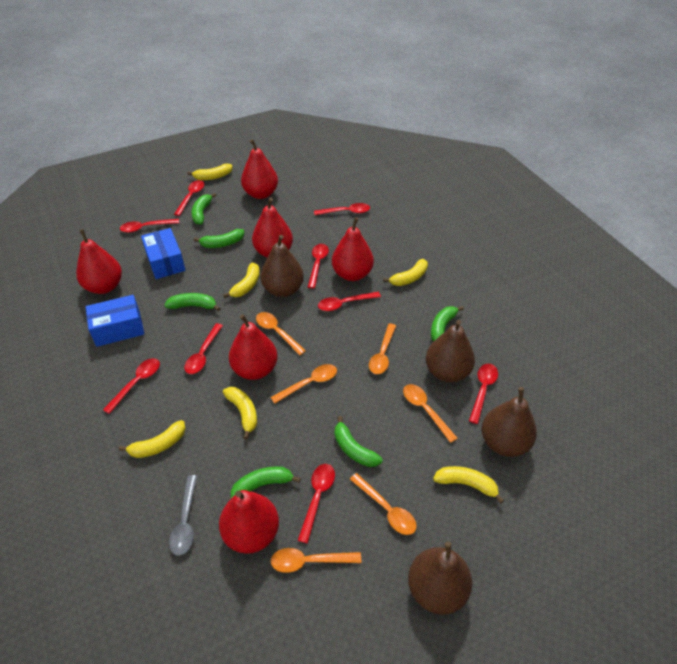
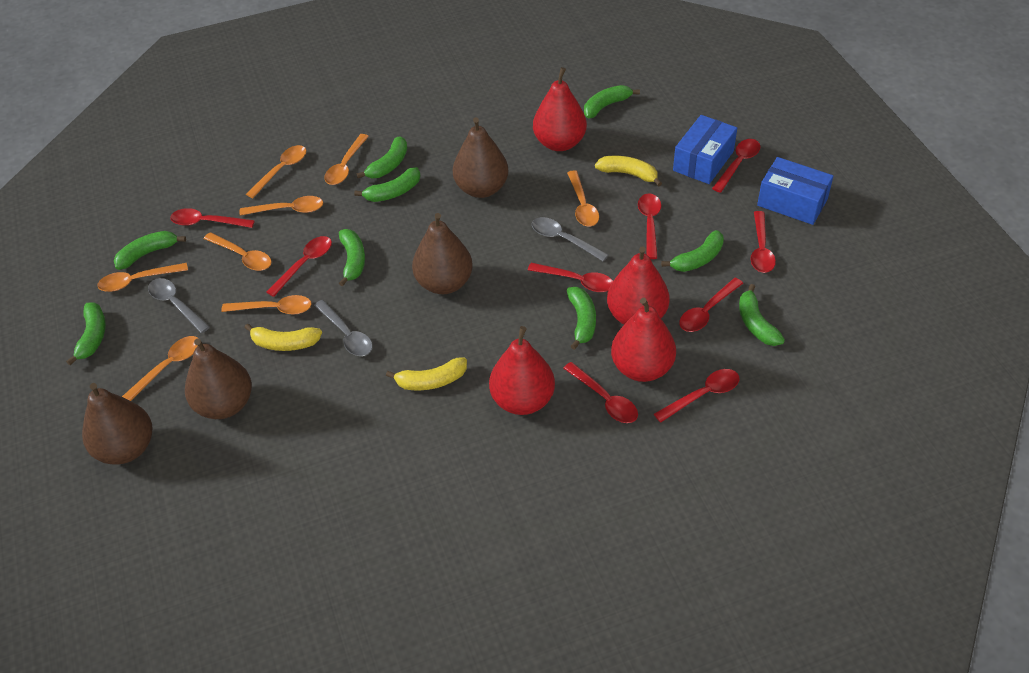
green banana: [165,293,221,311] [191,193,216,225] [194,229,244,248] [231,466,301,498] [335,416,382,467] [431,306,464,342] = 6 -> [66,302,106,365] [114,231,186,270] [339,229,365,286] [354,167,420,202] [357,136,407,178] [567,287,596,350] [584,85,640,118] [661,230,724,272] [739,284,785,346] = 9
grey spoon: [169,475,197,556] = 1 -> [148,278,210,333] [314,300,373,356] [532,217,609,261] = 3
orange spoon: [256,312,306,355] [270,364,337,404] [271,548,361,573] [350,473,417,535] [369,324,396,374] [403,384,458,443] = 6 -> [97,263,188,292] [122,336,199,401] [204,232,272,271] [221,295,312,315] [239,196,323,216] [246,145,306,198] [324,134,369,185] [567,170,599,226] = 8
red pear: [76,229,122,294] [219,490,279,554] [229,314,278,380] [241,139,278,199] [252,197,293,258] [332,217,374,281] = 6 -> [489,326,555,415] [533,67,587,151] [607,246,670,325] [611,298,676,382] = 4
yellow banana: [119,420,186,458] [187,163,232,180] [223,263,260,298] [223,387,257,439] [383,259,428,286] [433,466,504,503] = 6 -> [244,323,322,351] [386,357,467,390] [595,156,662,186] = 3

